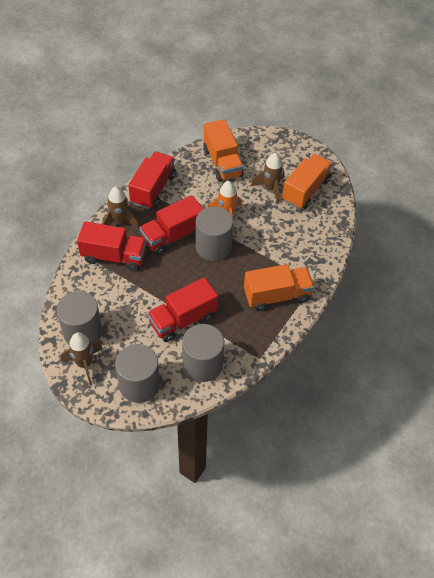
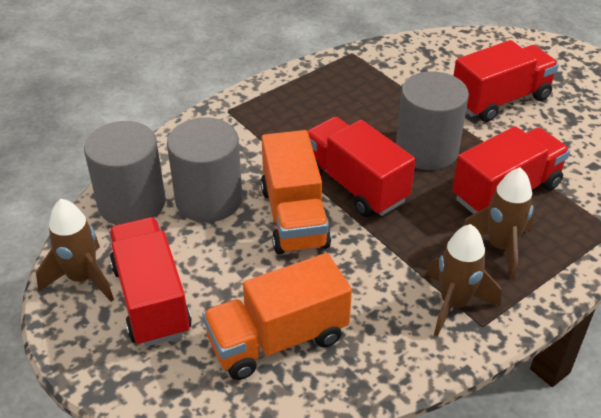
grey cylinder: [56,291,103,344] [115,344,160,403] [182,324,224,382] [196,206,233,261] = 4 -> [84,121,166,225] [167,117,242,222] [396,71,469,170] = 3
orange rocket: [208,181,242,232] = 1 -> none = 0
orange truck: [204,119,244,182] [244,264,314,311] [282,154,333,209] = 3 -> [202,253,352,380] [261,130,331,255] = 2

